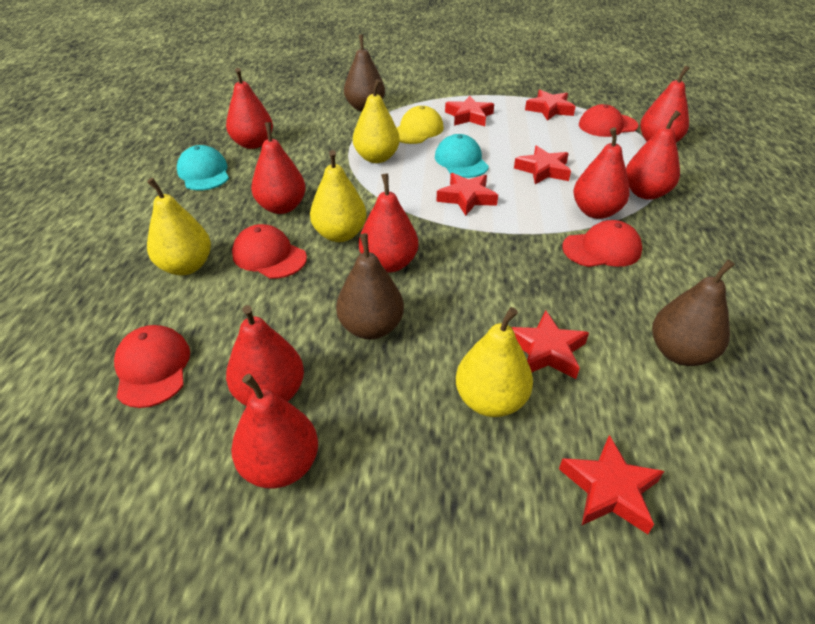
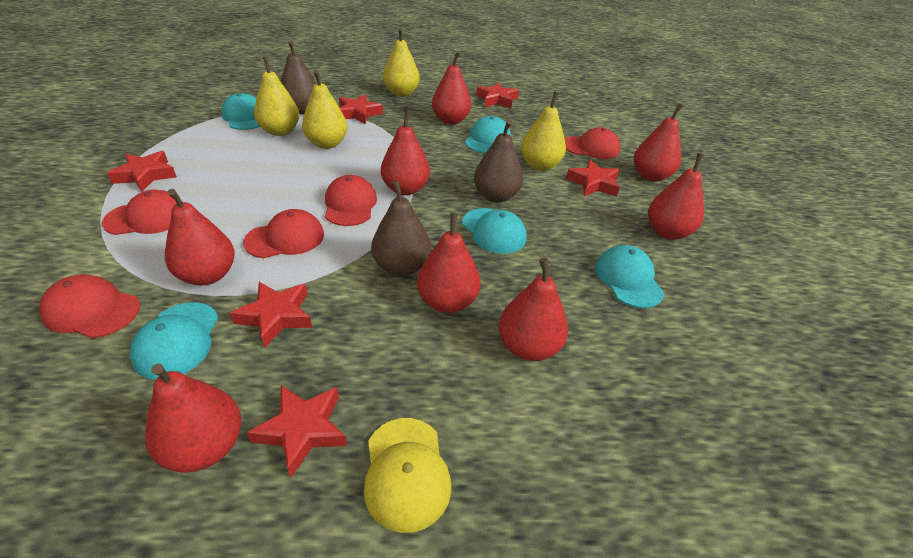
red cap: [114,325,190,408] [232,224,307,279] [562,220,642,267] [579,104,638,137] = 4 -> [39,274,140,339] [102,190,182,235] [243,209,324,258] [325,175,377,226] [565,127,620,159] = 5
turquoise cap: [177,145,229,190] [435,134,489,178] = 2 -> [129,302,219,380] [221,93,261,130] [462,208,526,254] [465,116,511,153] [595,245,664,308] = 5

